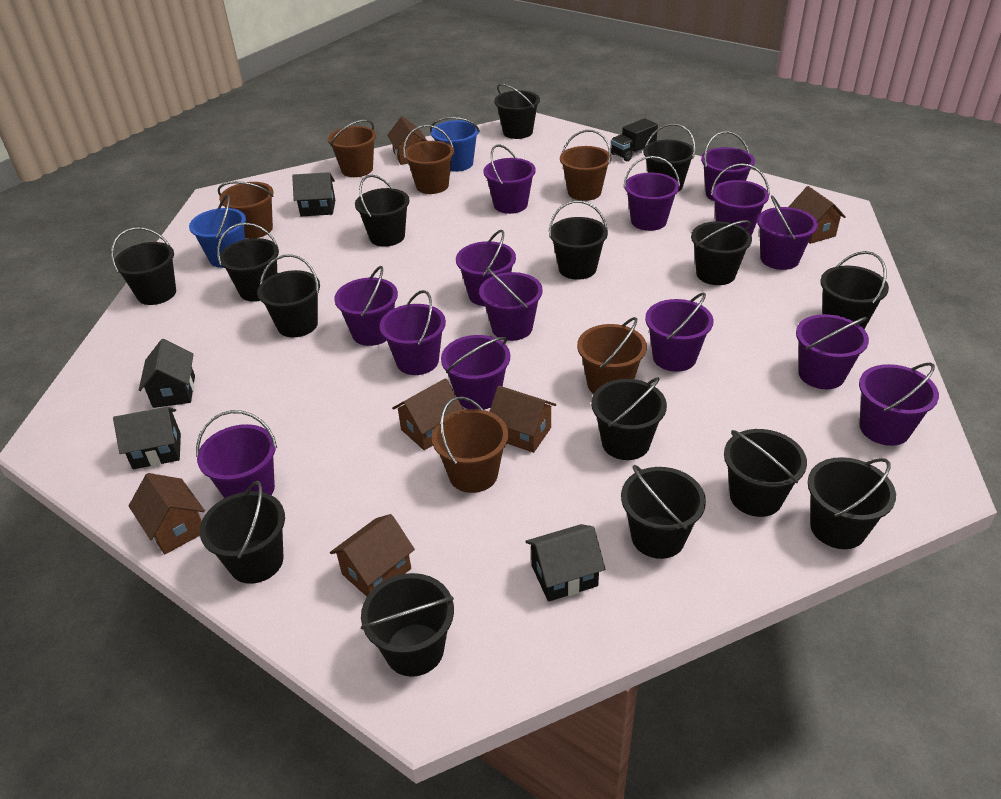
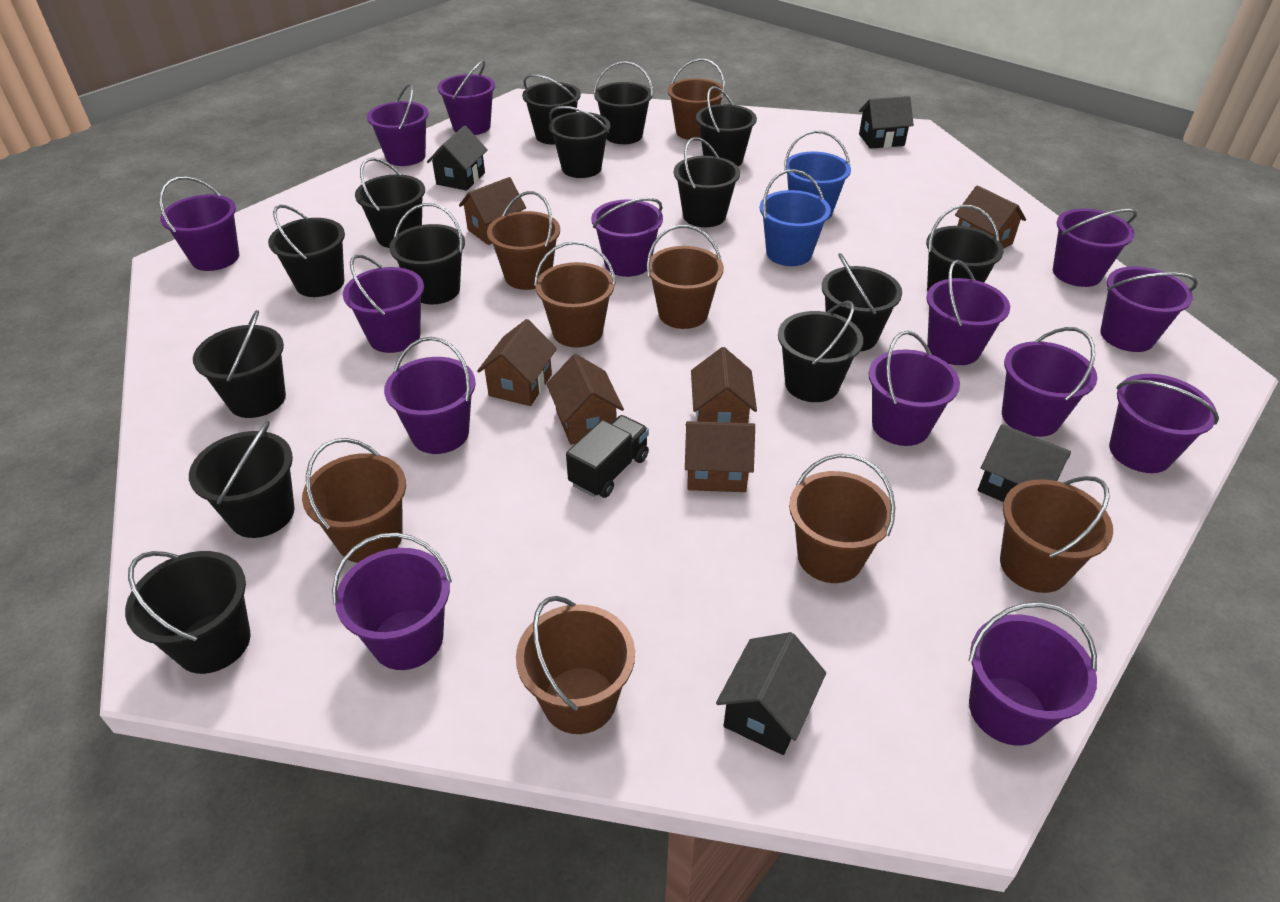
black bucket: [111,227,176,305] [200,481,285,584] [217,223,279,302] [257,254,320,337] [355,175,410,247] [361,573,454,677] [494,83,540,139] [549,201,608,280] [591,377,667,460] [621,465,706,559] [643,123,695,192] [691,220,752,285] [724,429,807,517] [808,457,896,549] [820,251,889,329] = 15 -> [125,551,251,674] [189,421,295,538] [193,310,286,418] [268,205,345,297] [355,158,425,248] [389,203,465,304] [522,74,581,144] [549,106,610,178] [594,61,653,144] [674,137,740,227] [696,86,757,166] [778,301,863,402] [822,253,902,352] [926,205,1004,292] = 14
brown bucket: [218,181,274,239] [328,119,376,177] [403,125,454,194] [432,396,508,493] [560,130,611,201] [577,317,647,394] = 6 -> [302,438,406,563] [487,191,560,290] [516,596,635,734] [534,241,616,348] [647,225,724,329] [668,58,725,141] [789,454,895,583] [1000,476,1113,593] = 8

